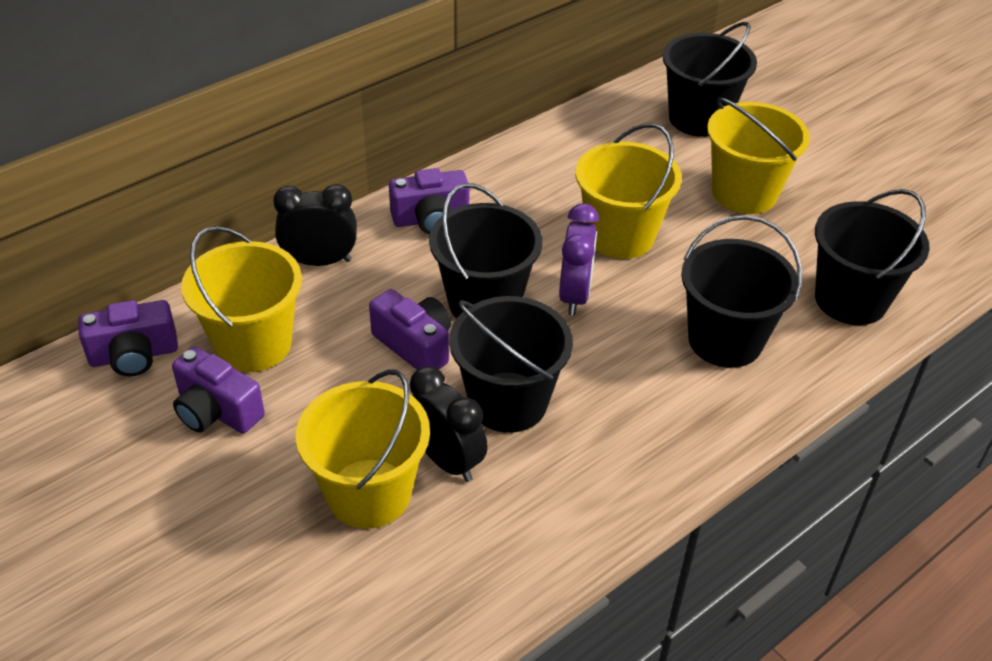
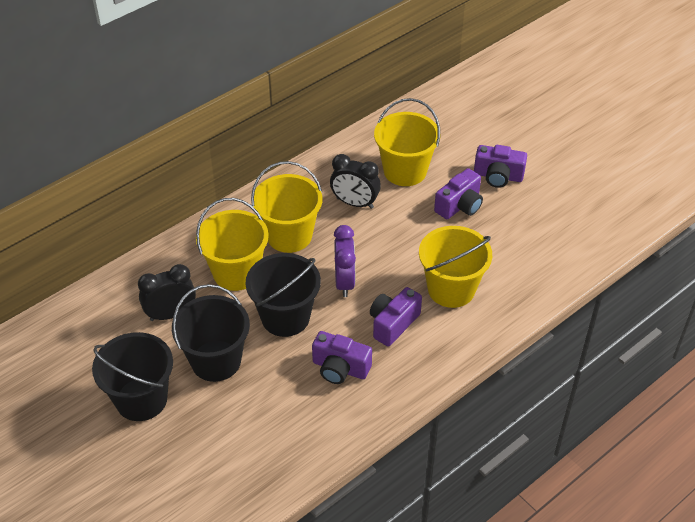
black bucket: [429,183,542,318] [449,296,573,433] [663,22,757,137] [681,215,802,368] [815,189,930,325] = 5 -> [92,332,173,421] [172,284,250,382] [245,253,321,337] = 3

